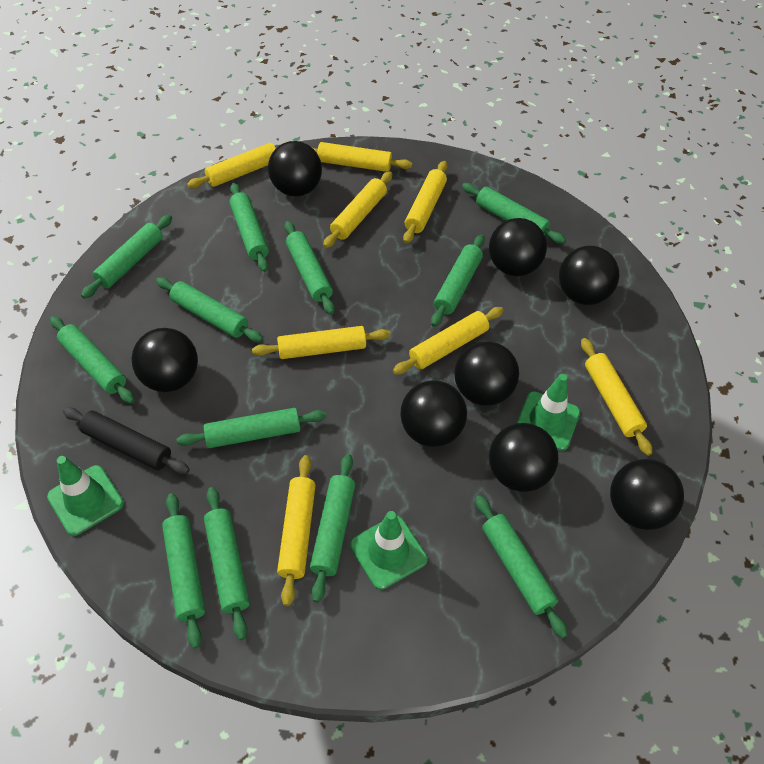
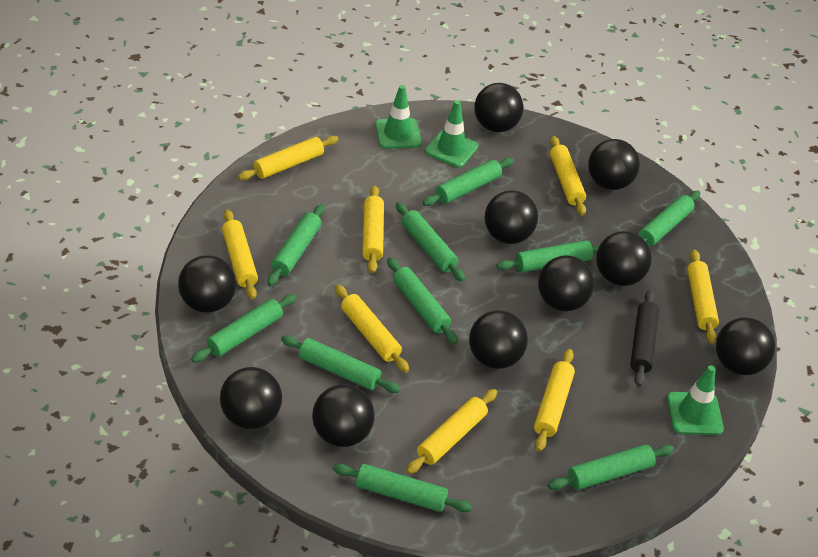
black ball: [131,328,198,392] [268,141,322,196] [400,380,467,447] [454,341,519,406] [489,218,547,276] [489,423,558,492] [559,246,619,305] [610,459,684,530] = 8 -> [178,255,236,313] [220,367,282,429] [312,384,375,447] [469,310,528,369] [474,83,523,132] [484,190,538,244] [538,255,594,311] [588,139,640,190] [596,231,651,286] [716,317,775,375] = 10
green rolling pin: [50,316,135,404] [81,215,172,299] [156,277,263,342] [162,493,205,648] [177,408,326,448] [204,487,250,640] [230,183,269,272] [284,221,335,314] [310,454,355,602] [431,234,485,327] [462,183,566,244] [475,495,568,638] = 12 -> [191,294,297,363] [267,204,324,286] [281,335,400,393] [333,463,472,512] [387,257,458,344] [396,202,465,282] [423,158,514,206] [496,240,601,272] [548,445,674,490] [638,191,700,247] = 10

